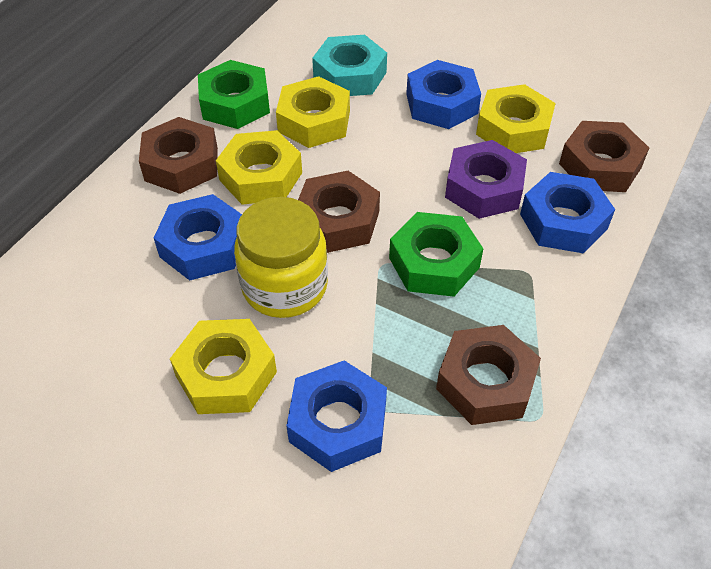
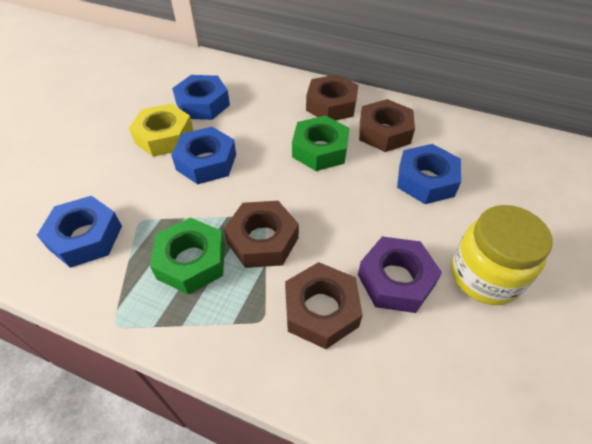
turquoise nut: [312,35,387,96] = 1 -> none = 0
yellow nut: [170,319,277,414] [216,130,302,205] [276,76,350,148] [476,84,556,153] = 4 -> [129,104,193,157] = 1

